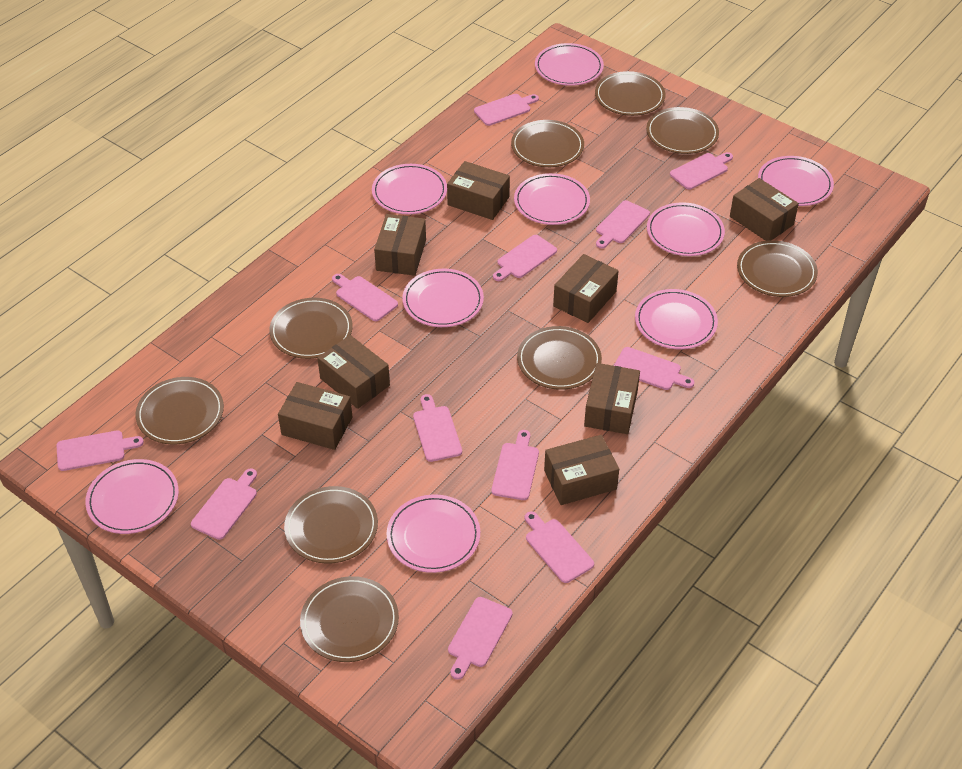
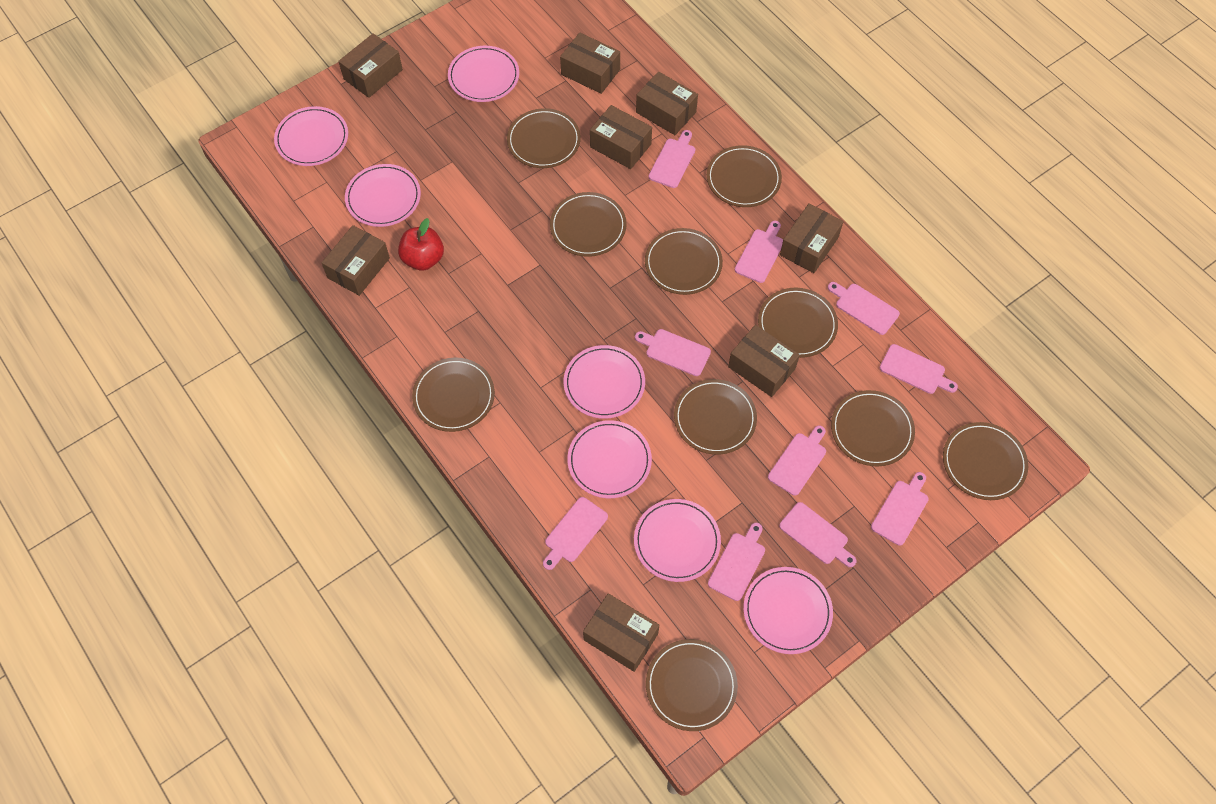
brown plate: [135,377,224,444] [269,298,353,359] [284,486,378,564] [300,576,399,662] [511,120,584,167] [517,326,602,390] [595,71,665,116] [646,107,719,154] [737,240,818,297] = 9 -> [412,358,495,432] [507,108,581,168] [550,192,627,257] [645,228,723,295] [646,639,738,731] [674,379,757,455] [707,145,782,207] [758,288,838,358] [831,390,915,466] [943,422,1028,500] = 10
pink cutting board: [56,430,144,471] [191,468,257,540] [332,274,398,321] [413,394,462,462] [448,597,513,680] [474,94,539,126] [491,430,539,500] [493,235,557,281] [525,511,594,583] [596,200,650,249] [614,347,694,390] [670,152,733,190] = 12 -> [543,497,608,570] [635,329,711,376] [649,130,695,188] [708,523,765,601] [735,221,783,283] [768,426,826,496] [779,502,856,567] [828,282,900,335] [871,472,929,546] [880,344,958,394] = 10
pink plate: [85,459,179,534] [372,164,447,214] [387,495,480,573] [402,269,484,327] [514,173,590,225] [535,43,604,86] [635,289,718,349] [647,202,725,256] [758,156,834,206] = 9 -> [274,106,348,166] [345,164,421,227] [448,46,519,102] [563,345,645,419] [567,420,652,498] [634,499,721,582] [743,567,833,654] = 7
red apple: none = 0 -> [398,218,444,271] = 1

